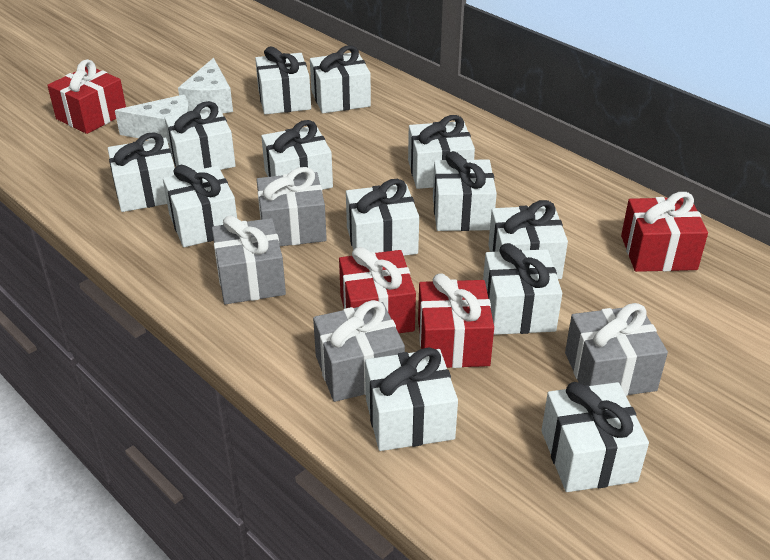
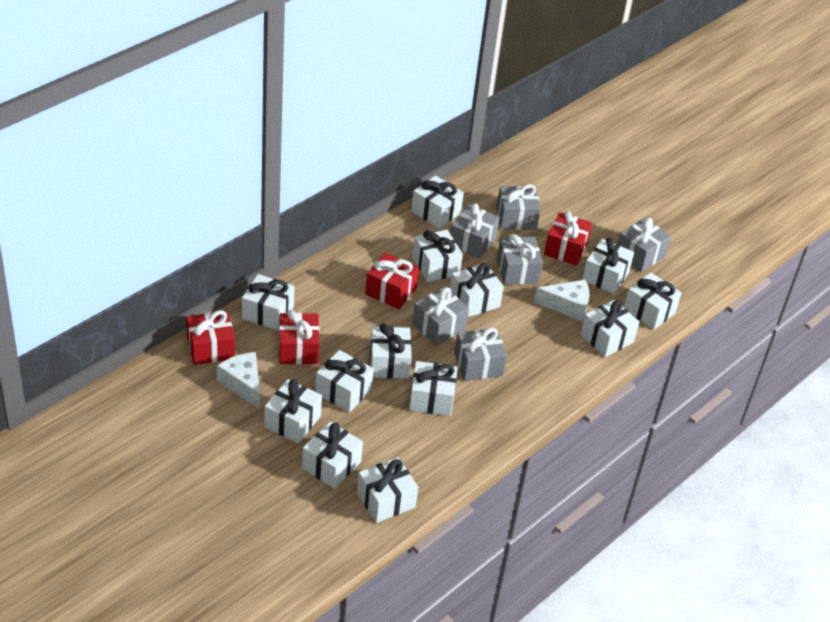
grey gift: [212,215,286,304] [257,167,327,246] [313,300,405,402] [565,303,668,396] = 4 -> [412,287,469,346] [450,203,499,259] [454,327,507,381] [497,184,541,230] [497,234,543,285] [618,218,671,272] = 6

